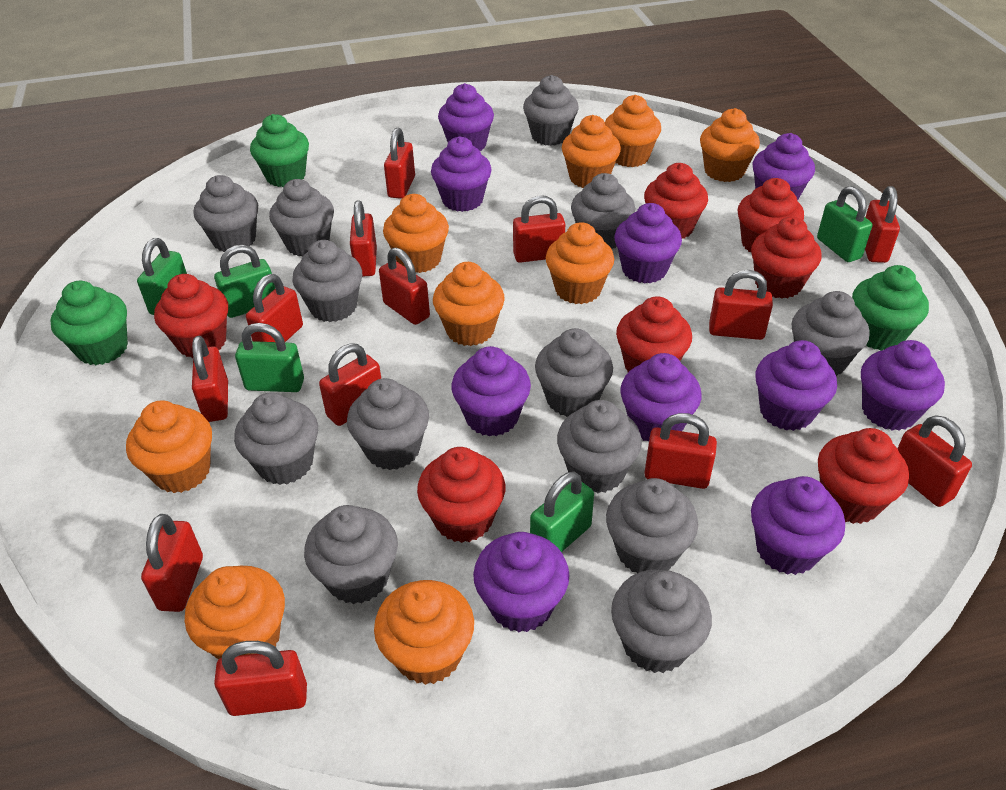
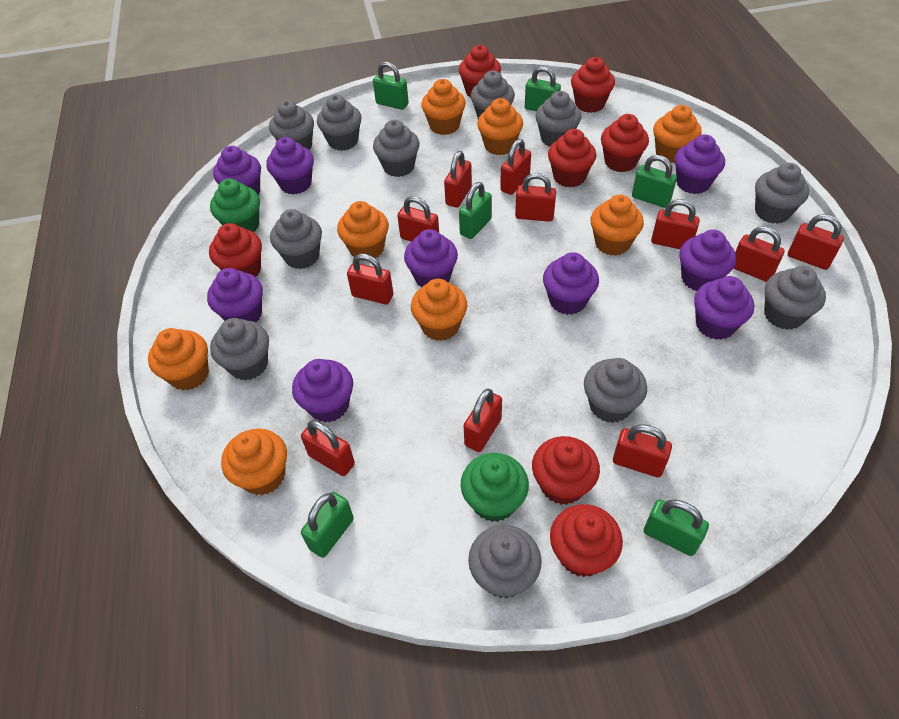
green cupcake: [50,281,128,365] [250,114,309,187] [852,265,929,351] = 3 -> [210,179,260,232] [461,453,529,522] = 2
green padlock: [137,238,187,315] [214,245,275,318] [235,323,304,392] [530,472,594,552] [817,186,873,262] = 5 -> [301,492,354,558] [373,62,409,110] [459,182,492,239] [525,66,561,111] [632,155,677,208] [644,499,709,556] = 6
grey cupcake: [194,175,258,252] [234,393,318,485] [269,179,334,257] [292,240,362,322] [304,505,398,604] [347,378,429,470] [523,75,579,146] [535,328,613,417] [557,400,642,493] [571,173,635,249] [606,478,698,573] [611,569,712,673] [792,291,870,376] = 13 -> [210,318,269,381] [269,100,314,151] [270,209,322,269] [317,95,362,151] [373,120,420,177] [468,525,542,598] [471,71,515,119] [535,91,581,146] [584,358,647,423] [755,163,809,224] [764,266,826,330] = 11
orange cupcake: [126,401,212,493] [185,566,285,660] [374,580,474,685] [383,194,449,273] [433,262,505,346] [546,222,614,304] [562,115,621,188] [605,95,661,167] [700,108,760,182] = 9 -> [148,328,209,391] [221,429,287,495] [337,201,389,261] [411,279,467,341] [421,79,466,135] [477,98,523,155] [590,195,644,256] [653,105,702,163] = 8
purple cupcake: [431,136,491,212] [438,83,494,151] [451,346,531,436] [473,532,569,633] [614,203,682,284] [620,353,701,442] [751,476,845,575] [752,133,815,201] [755,340,837,431] [861,340,945,431] = 10 -> [207,268,263,323] [213,146,261,195] [267,137,314,195] [292,359,353,423] [404,229,458,288] [543,252,599,315] [675,134,725,194] [679,230,736,291] [694,276,754,340] = 9
red padlock: [141,514,203,612] [192,336,228,422] [214,641,307,716] [246,274,303,342] [319,343,381,426] [350,200,377,277] [379,248,430,325] [384,128,415,199] [513,195,565,263] [644,413,717,489] [709,270,773,340] [865,186,900,263] [897,415,972,507] = 13 -> [301,420,355,476] [347,254,393,304] [398,196,439,242] [444,151,472,207] [464,389,502,452] [500,139,531,195] [515,173,556,222] [613,424,672,477] [651,199,700,249] [733,226,785,282] [788,214,844,270] = 11

